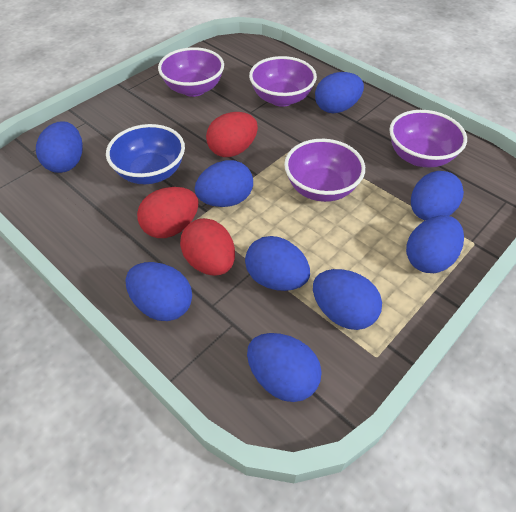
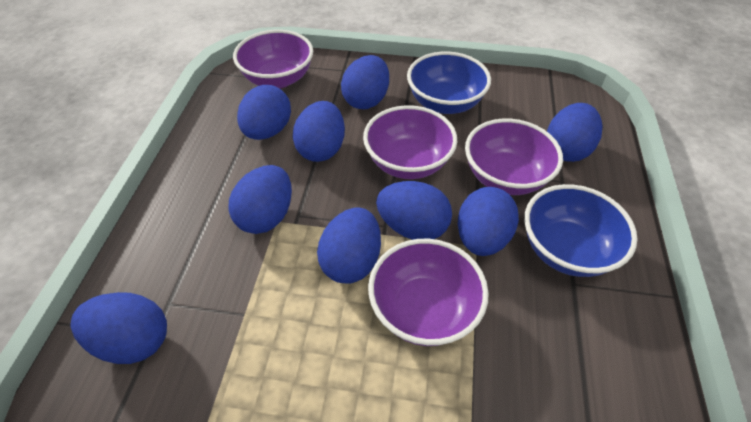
blue bowl: [106,124,185,184] = 1 -> [407,52,491,114] [524,184,638,277] = 2
red egg: [137,187,198,238] [180,218,235,276] [206,112,258,157] = 3 -> none = 0

